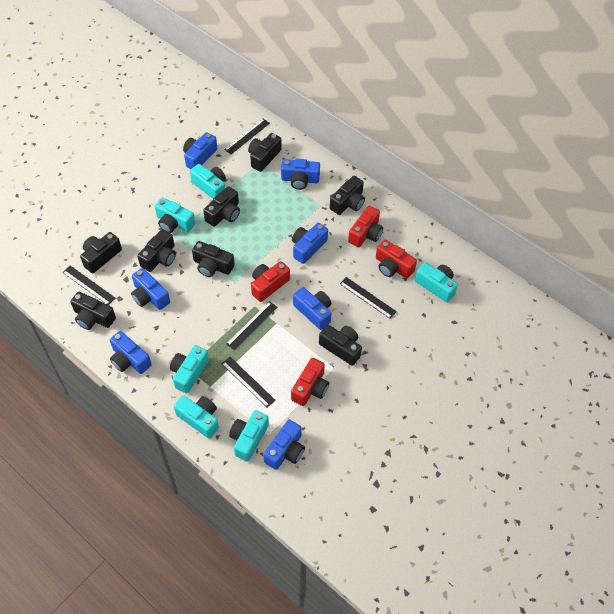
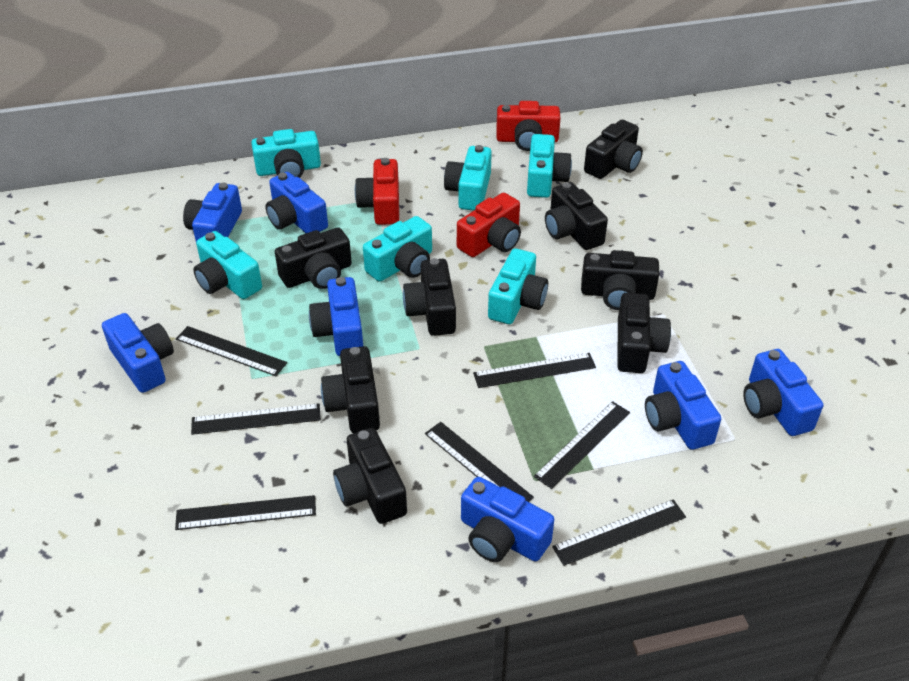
black ruler: [62,266,115,305] [222,357,276,408] [224,119,270,154] [226,301,278,350] [340,277,397,319] = 5 -> [175,495,316,530] [176,326,287,376] [191,403,321,435] [425,422,534,502] [473,353,596,388] [534,401,630,489] [552,499,686,566] = 7
red camera: [251,261,290,302] [291,358,329,406] [348,206,383,247] [376,240,417,278] = 4 -> [355,158,399,225] [457,193,521,257] [496,101,560,151] = 3

